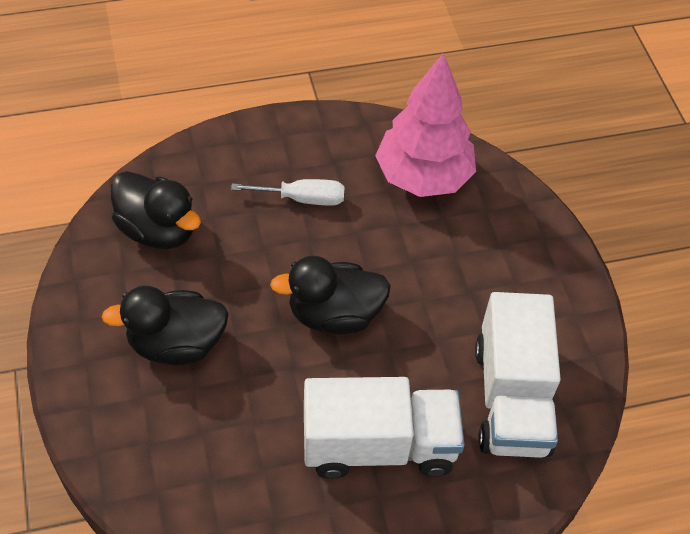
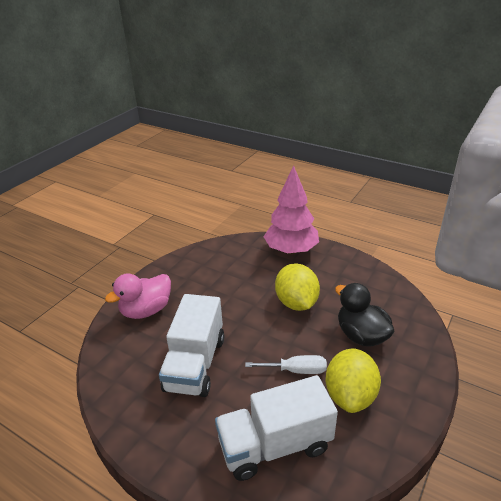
black duck: [101,285,229,365] [111,171,201,249] [270,255,391,334] = 3 -> [335,283,395,346] = 1
pink duck: none = 0 -> [105,273,171,319] = 1
yellow lemon: none = 0 -> [275,264,320,311] [326,348,381,413] = 2

